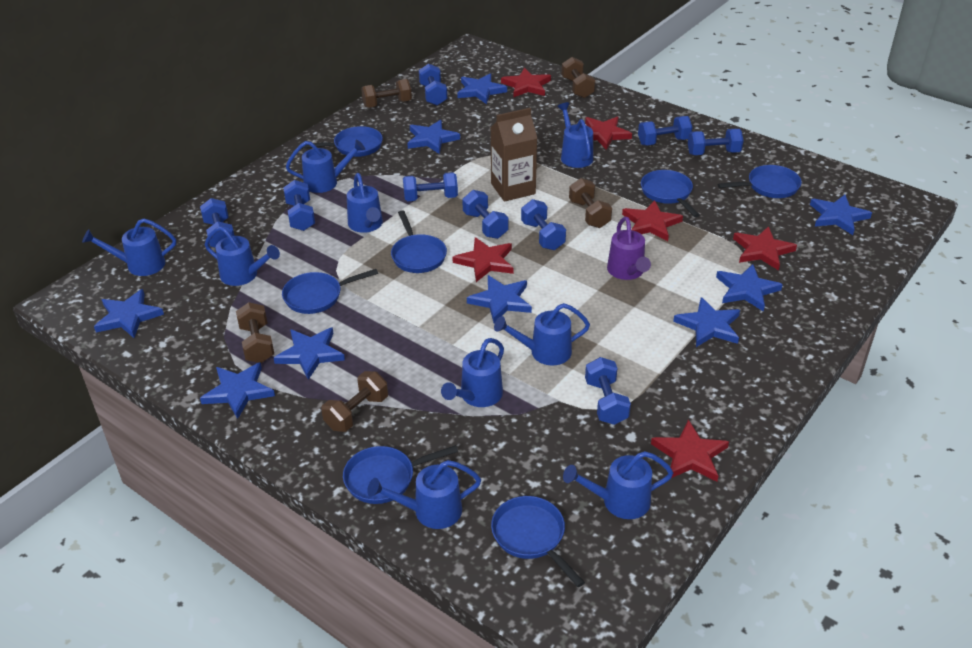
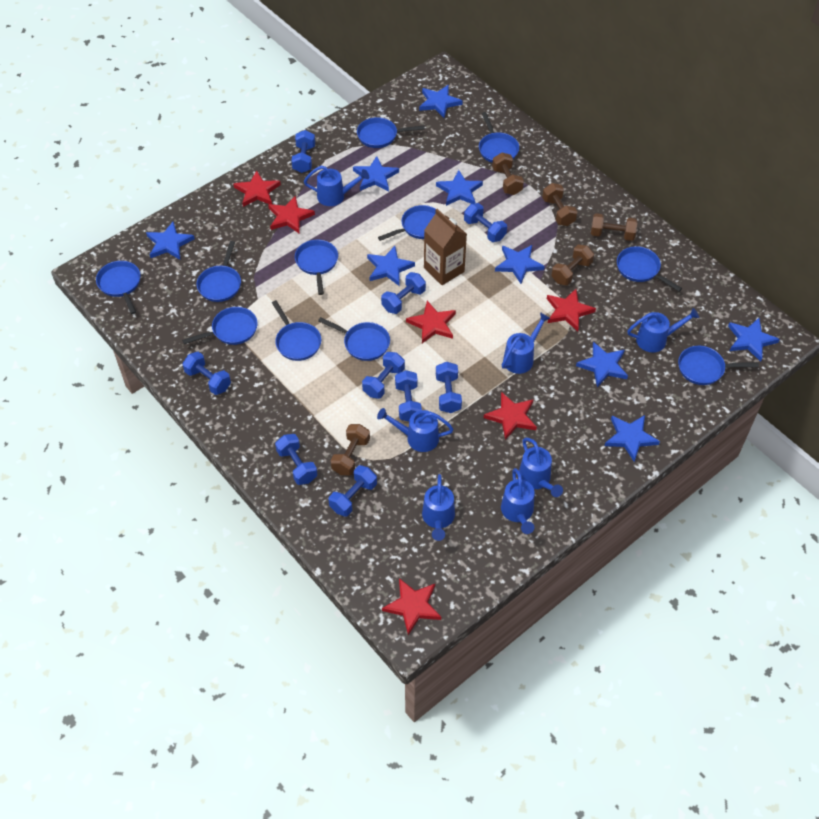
blue pan: [282,269,378,314] [302,126,383,157] [343,445,458,504] [391,210,447,273] [491,496,585,587] [641,170,700,217] [718,165,802,198] = 7 -> [96,261,141,314] [182,307,258,345] [197,241,241,302] [272,300,321,361] [295,240,338,295] [318,317,390,361] [357,117,425,148] [378,205,436,241] [479,112,519,163] [617,246,682,292] [678,346,759,385] = 11
blue watering can: [82,219,176,276] [205,226,280,286] [286,140,365,193] [347,173,383,233] [367,460,481,529] [441,338,504,407] [494,303,590,365] [557,102,593,168] [563,451,673,519] = 9 -> [304,166,369,206] [377,408,454,452] [422,474,455,541] [501,468,535,534] [502,312,551,374] [519,438,563,497] [627,308,699,353] = 7
purple watering can: [607,217,651,280] = 1 -> none = 0

